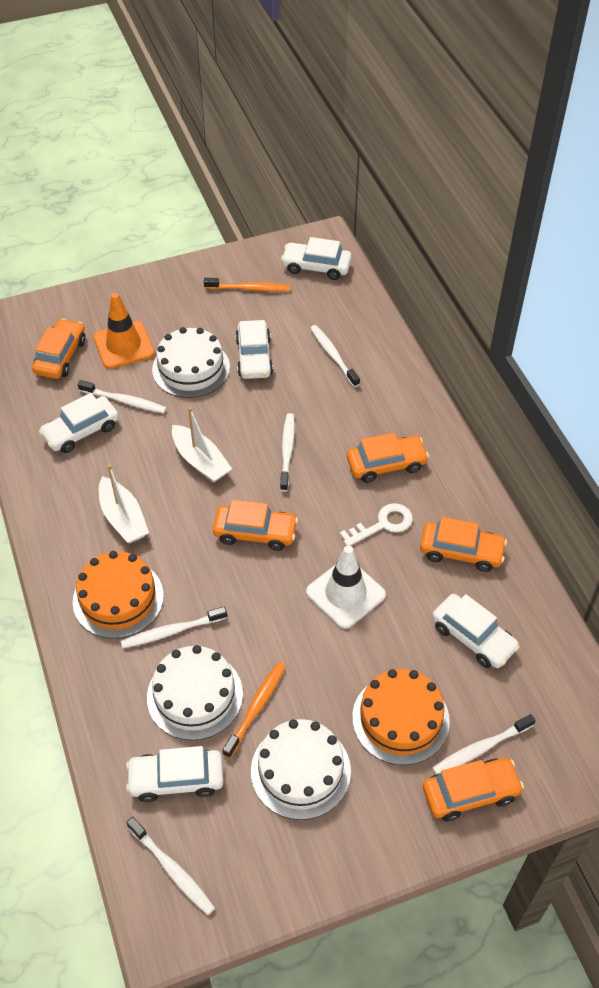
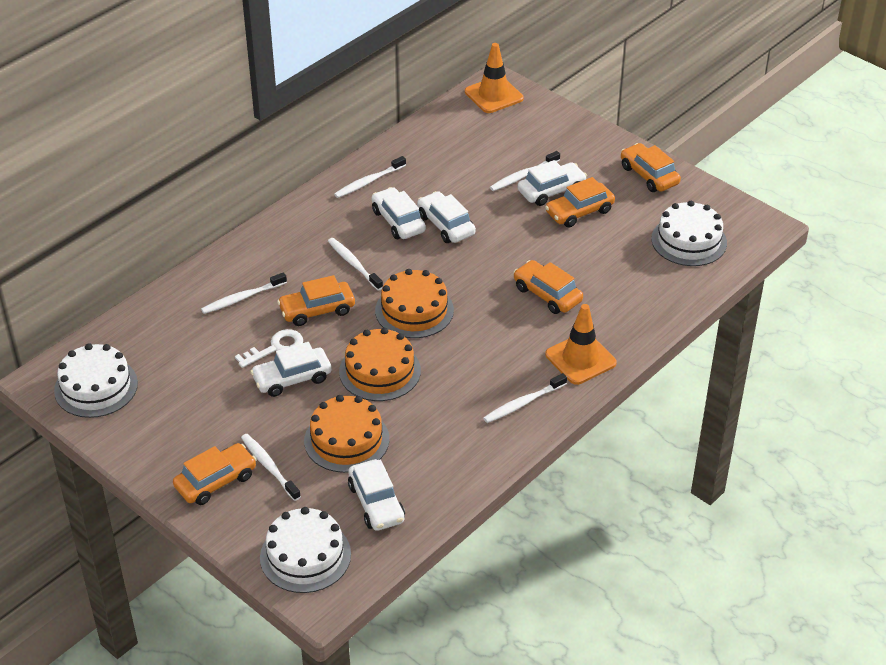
orange cake: [73,551,164,639] [352,669,450,765] = 2 -> [304,395,389,473] [339,328,421,401] [375,269,454,338] = 3
orange toothbrush: [204,278,290,292] [222,662,286,758] = 2 -> none = 0
orange traffic cone: [93,293,155,369] = 1 -> [465,43,524,113] [545,304,617,385] = 2
white boat: [99,464,149,543] [172,407,232,483] = 2 -> none = 0
white traffic cone: [306,545,386,629] = 1 -> none = 0

